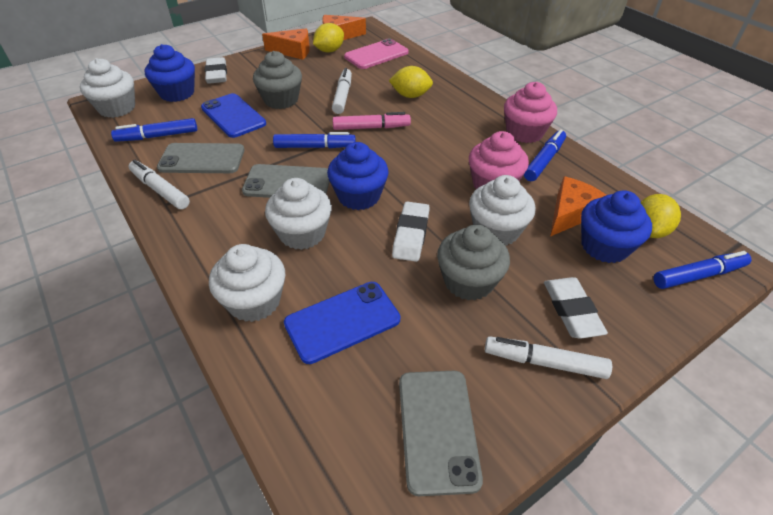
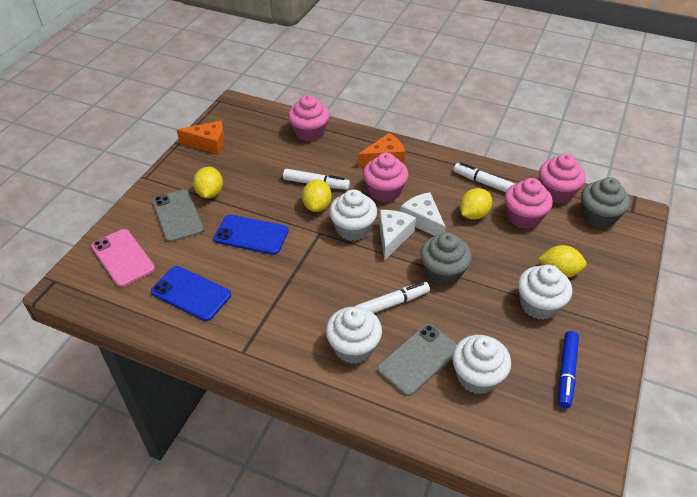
blue cupcake: [144,44,195,102] [327,142,389,210] [581,190,652,263] = 3 -> none = 0
blue marker: [111,118,197,142] [273,132,356,148] [524,129,566,181] [653,251,751,289] = 4 -> [558,331,579,408] = 1
grey phone: [157,143,244,173] [242,164,330,198] [399,371,483,496] = 3 -> [152,189,204,242] [377,324,457,396] = 2
orange cheese: [262,28,310,60] [322,15,366,40] [550,176,606,237] = 3 -> [177,121,225,154] [358,133,405,167] = 2
pink cupcake: [469,131,529,189] [504,82,557,143] = 2 -> [288,95,330,142] [363,153,408,202] [505,178,553,229] [539,154,586,204] = 4
pink marker: [333,112,411,130] = 1 -> none = 0
white cheese: none = 0 -> [379,210,416,261] [400,192,446,236] = 2
white eraser: [205,57,227,84] [392,202,430,262] [544,277,608,339] = 3 -> none = 0
yellow lemon: [313,23,344,53] [389,66,433,98] [640,194,681,238] = 3 -> [193,167,223,198] [302,179,332,212] [460,188,492,220] [538,245,587,278] = 4

